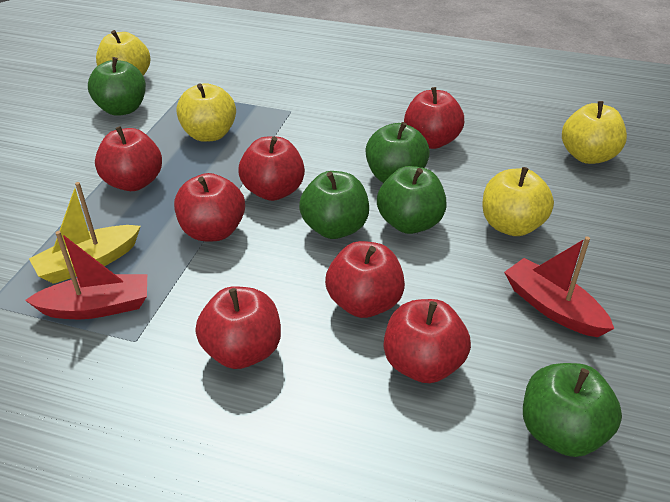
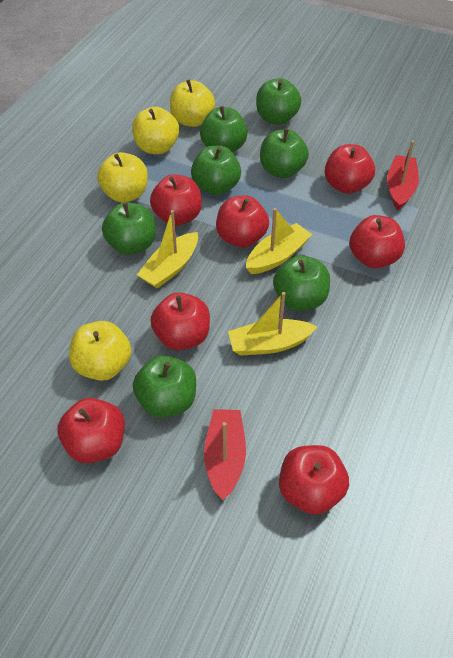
green apple: [88,57,146,116] [299,171,369,239] [366,122,430,183] [377,166,447,234] [523,363,622,457] = 5 -> [102,202,156,255] [133,355,196,418] [191,146,241,195] [200,106,248,152] [256,78,301,125] [260,129,309,178] [273,255,330,311] = 7
yellow boat: [29,182,141,284] = 1 -> [137,210,198,289] [228,292,317,356] [246,208,312,274] = 3

